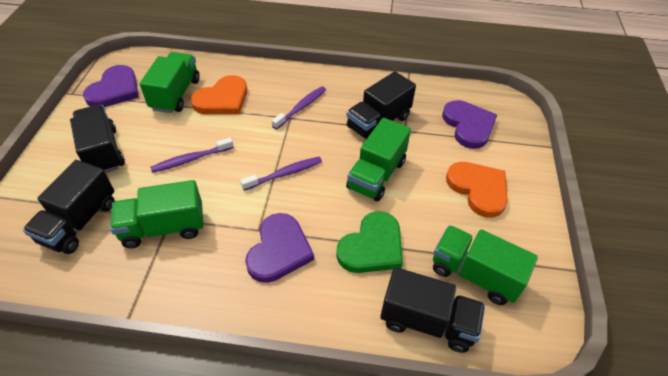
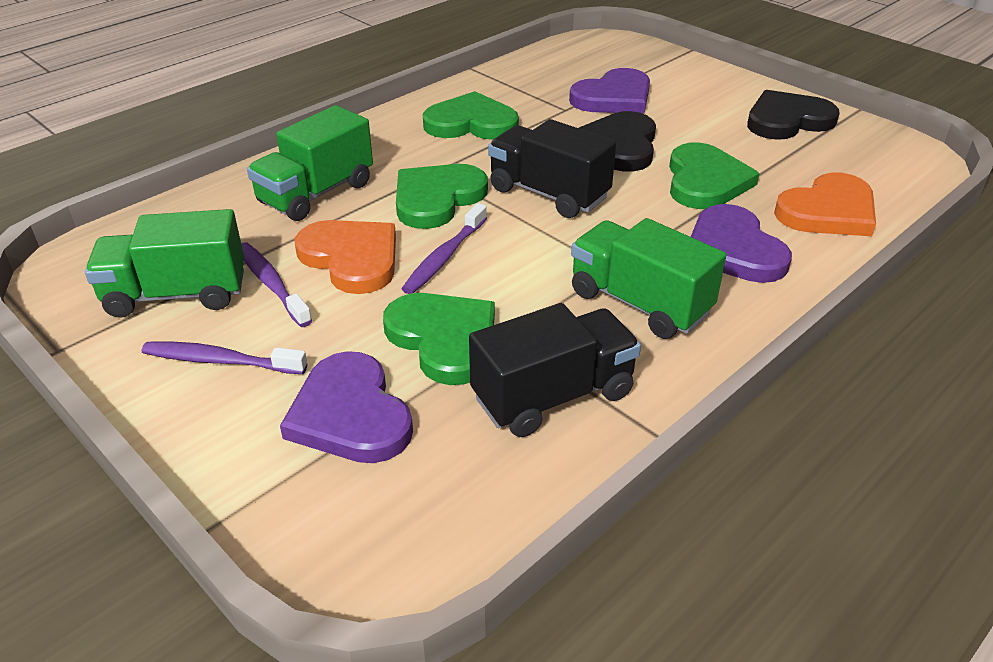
black heart: none = 0 -> [579,111,656,171] [747,90,840,140] = 2
black truck: [23,160,115,254] [70,105,125,173] [346,71,416,139] [380,267,485,353] = 4 -> [469,303,641,437] [488,119,616,218] = 2
green heart: [336,211,403,273] = 1 -> [383,293,495,385] [396,164,488,229] [423,91,519,140] [669,142,760,209] = 4
green truck: [110,180,203,248] [140,52,200,113] [346,118,411,202] [433,225,538,305] = 4 -> [85,209,244,318] [247,105,373,221] [571,218,726,339] = 3

